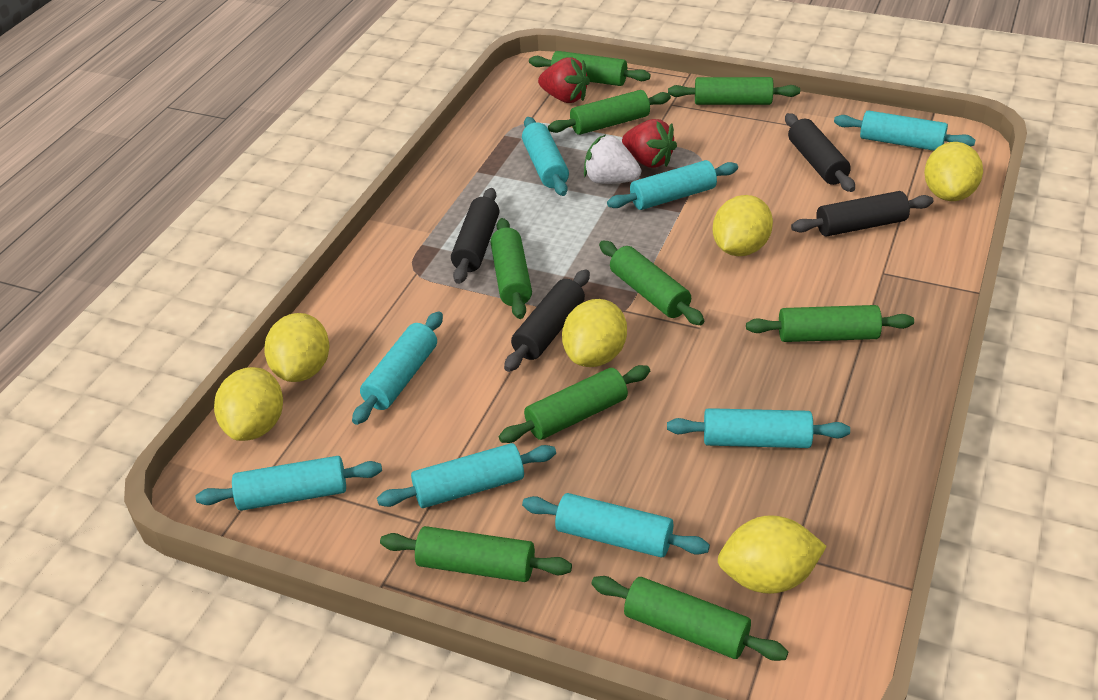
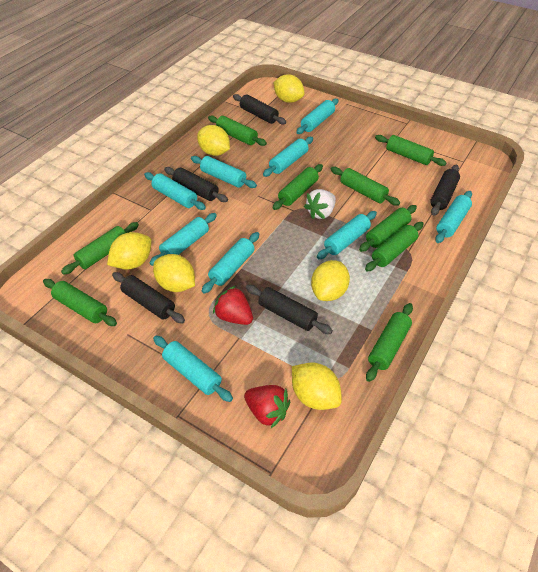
black rolling pin: [451,188,499,284] [504,269,590,372] [785,113,855,192] [791,191,934,236] = 4 -> [112,272,185,323] [164,167,228,202] [233,94,286,125] [246,285,333,334] [430,165,460,216] = 5
turquoise rolling pin: [195,456,382,511] [352,311,443,425] [377,443,556,508] [522,117,569,196] [522,493,710,558] [607,160,738,210] [667,408,850,448] [834,110,975,151] = 8 -> [144,172,206,210] [150,213,217,266] [153,336,233,402] [191,156,257,188] [202,232,259,294] [263,137,313,177] [296,99,339,134] [317,211,377,259] [435,191,472,243] = 9

